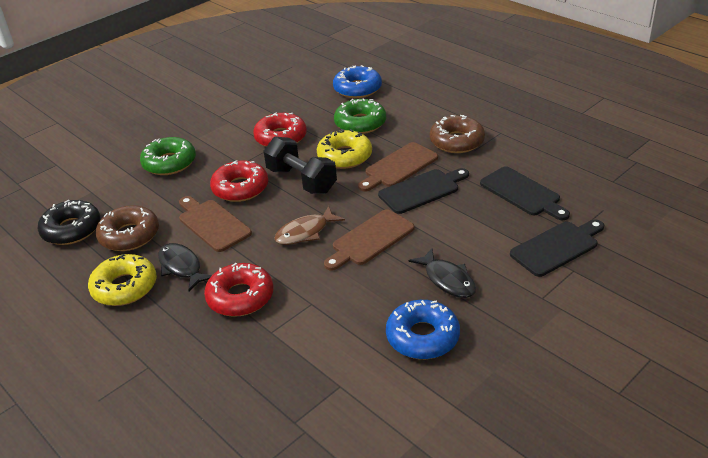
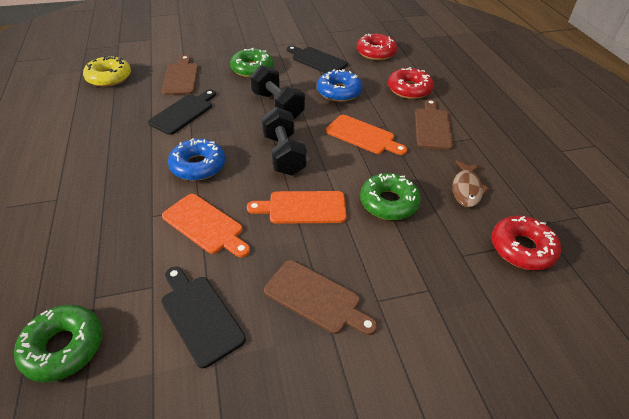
black donut: [38,200,101,245] = 1 -> none = 0
black dumbbell: [264,137,337,194] = 1 -> [250,65,305,119] [262,107,307,176] = 2
black fish: [158,243,212,291] [409,248,476,298] = 2 -> none = 0
brown donut: [96,205,159,251] [430,115,485,153] = 2 -> none = 0
green donut: [140,137,196,175] [334,98,386,134] = 2 -> [14,305,102,382] [230,48,274,78] [360,173,421,220] = 3
orange cutting board: none = 0 -> [162,194,250,257] [247,191,346,224] [326,115,407,155] = 3
yellow donut: [88,254,157,306] [317,129,372,169] = 2 -> [83,55,131,87] = 1

